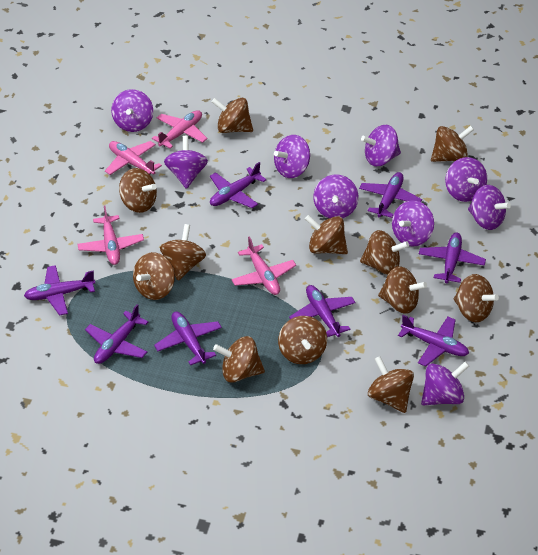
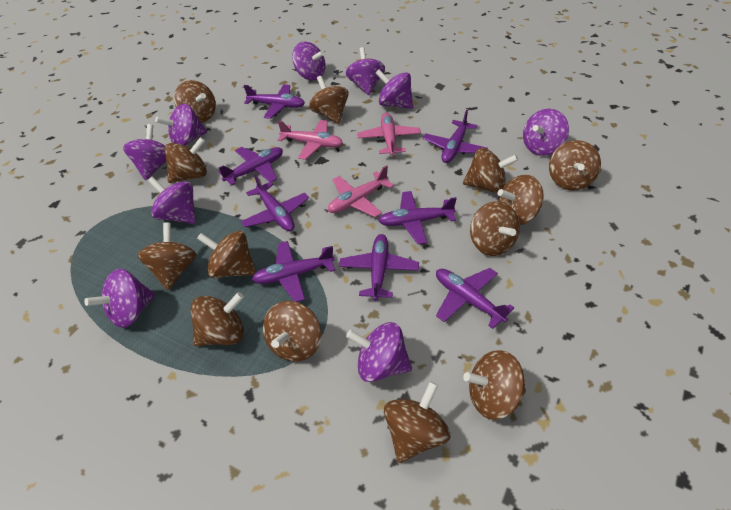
brown spinning top: [119,168,157,213] [133,252,175,300] [160,224,206,281] [212,98,253,133] [213,336,265,382] [278,316,327,364] [305,215,348,254] [360,230,409,275] [368,356,414,413] [378,266,427,314] [431,126,474,162] [454,274,499,322] = 12 -> [137,223,196,290] [164,137,207,183] [174,80,216,122] [191,292,244,346] [197,231,256,278] [263,301,321,362] [309,76,349,124] [384,381,450,463] [463,148,518,193] [463,350,526,420] [470,201,520,256] [498,175,544,225] [549,140,601,190] = 13
pink plane: [77,206,144,265] [105,141,162,175] [152,110,208,149] [231,236,296,295] = 4 -> [278,120,343,160] [328,165,394,217] [357,113,421,156] = 3

